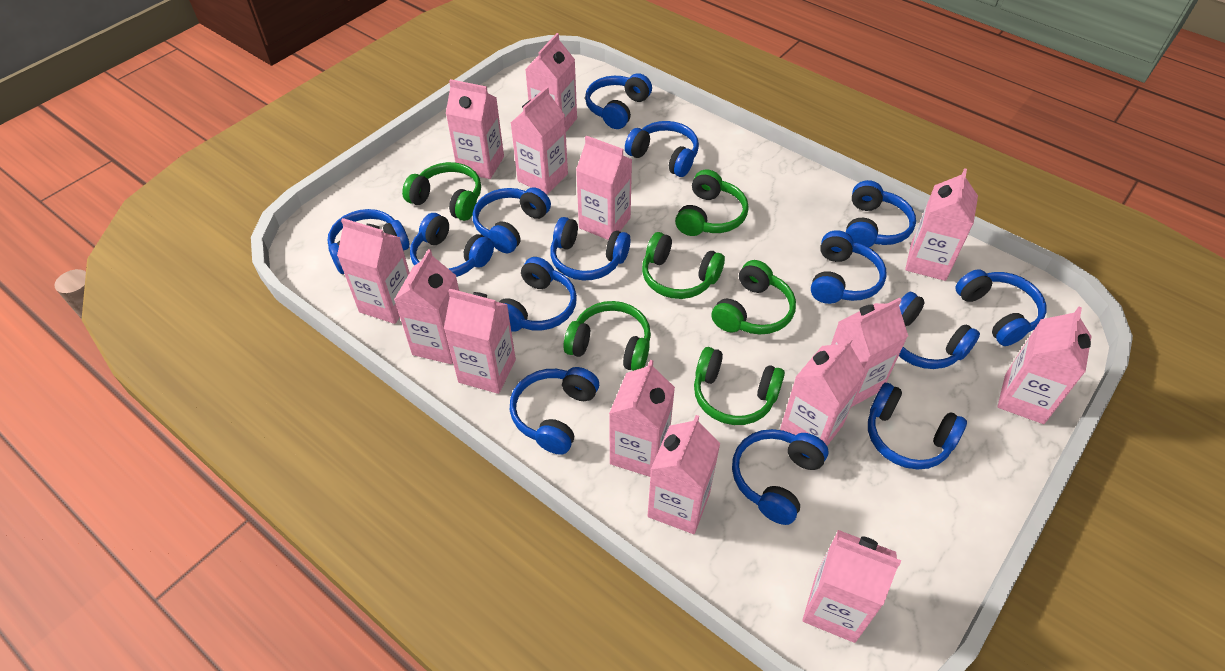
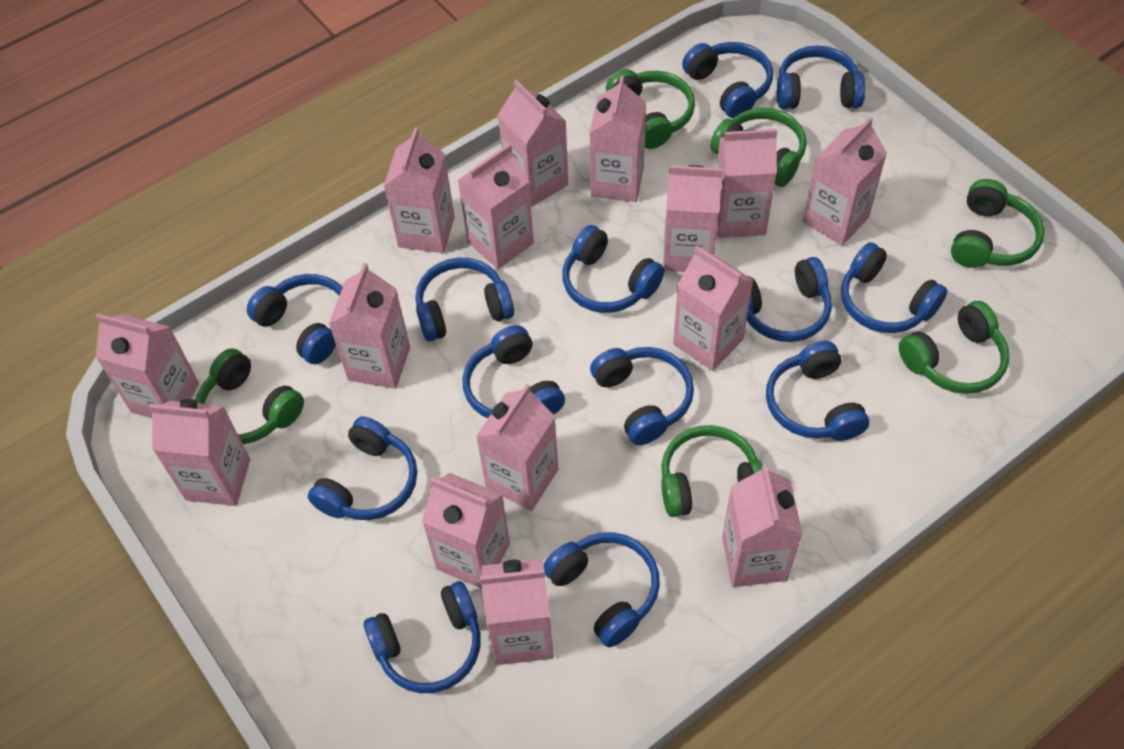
blue headphones: [327,209,410,274] [410,213,494,277] [473,187,551,254] [499,257,577,332] [510,367,599,455] [550,217,631,280] [585,73,652,129] [625,121,699,177] [732,429,828,525] [811,230,886,304] [846,180,916,247] [868,383,967,470] [899,292,980,369] [955,269,1047,346] = 14 -> [247,274,342,364] [308,416,417,520] [364,581,481,693] [415,258,514,342] [463,325,565,418] [544,532,660,647] [562,225,664,313] [590,347,694,445] [682,42,773,118] [747,257,832,342] [766,341,869,441] [777,46,866,109] [841,242,947,333] = 13
pink carton: [337,218,410,324] [394,249,459,364] [444,289,516,394] [446,79,504,179] [511,86,568,195] [525,33,577,131] [576,135,632,240] [609,360,675,477] [648,415,720,534] [780,338,866,446] [802,530,901,643] [831,298,908,407] [905,168,978,281] [997,307,1092,424] = 14 -> [96,314,199,418] [149,399,250,506] [329,263,410,389] [384,127,455,253] [422,473,510,589] [458,143,534,269] [476,384,558,511] [480,559,554,665] [497,80,568,207] [589,76,646,202] [663,165,723,272] [673,246,754,371] [717,129,777,238] [722,464,803,587] [803,117,887,246] = 15

